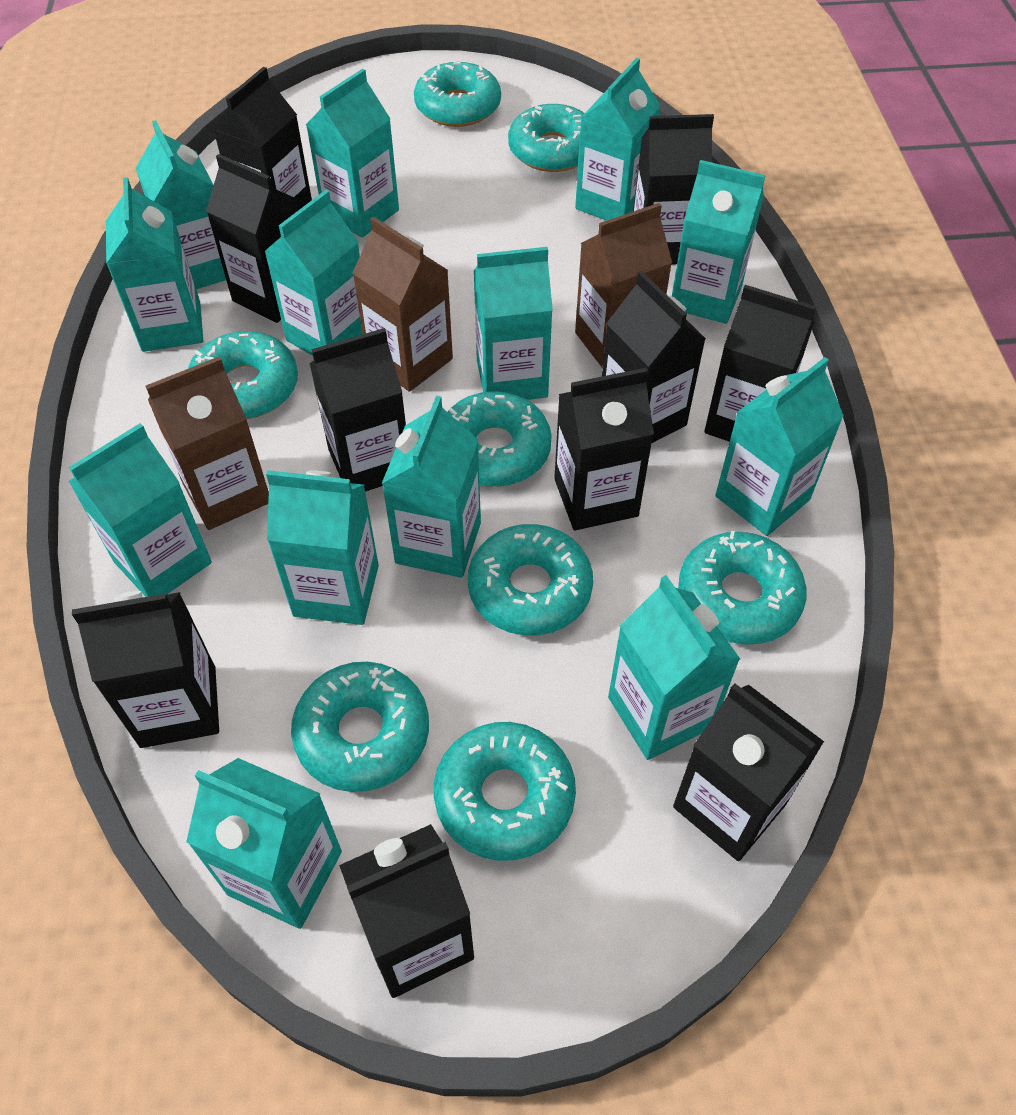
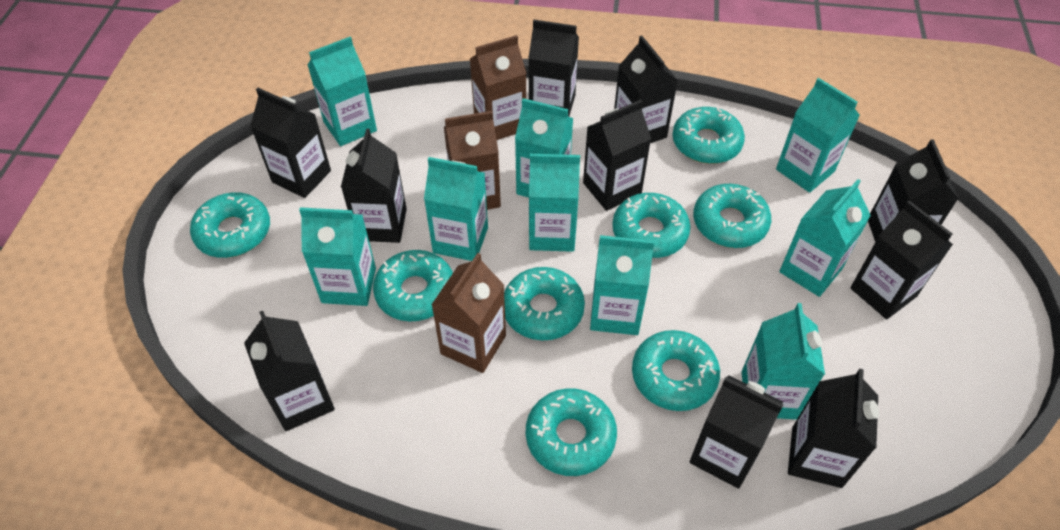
turquoise carton: [68,423,212,597] [106,177,203,352] [136,120,226,289] [186,758,342,929] [264,190,362,356] [266,470,379,625] [306,68,399,238] [382,396,481,578] [474,247,553,400] [575,58,660,221] [608,575,740,760] [672,160,766,324] [715,357,844,536] = 13 -> [299,207,376,306] [307,37,377,146] [424,157,488,261] [515,98,573,198] [529,154,580,252] [590,235,654,335] [742,303,825,419] [776,78,860,193] [779,179,871,297] = 9

